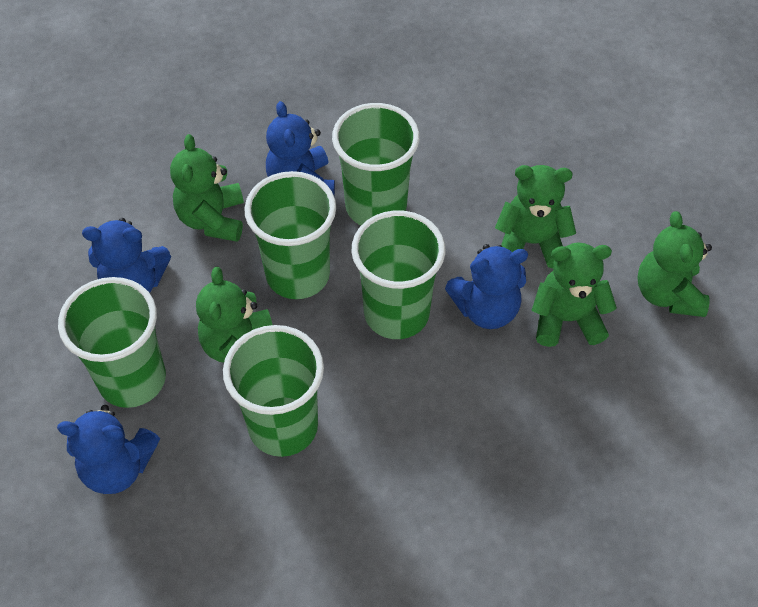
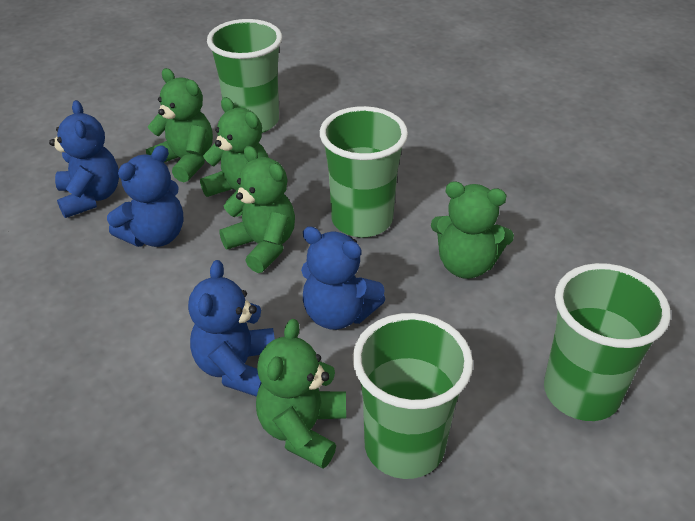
green cup: [58,277,166,408] [223,325,324,457] [244,171,336,299] [332,103,420,225] [352,210,445,339] = 5 -> [207,19,282,133] [320,106,408,237] [353,313,473,479] [544,263,670,421] = 4

